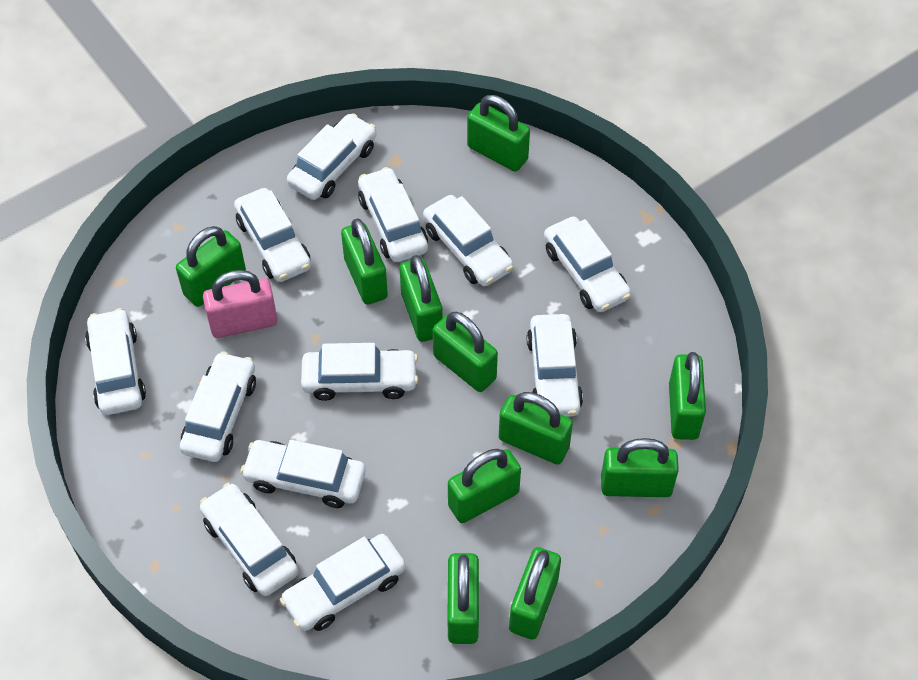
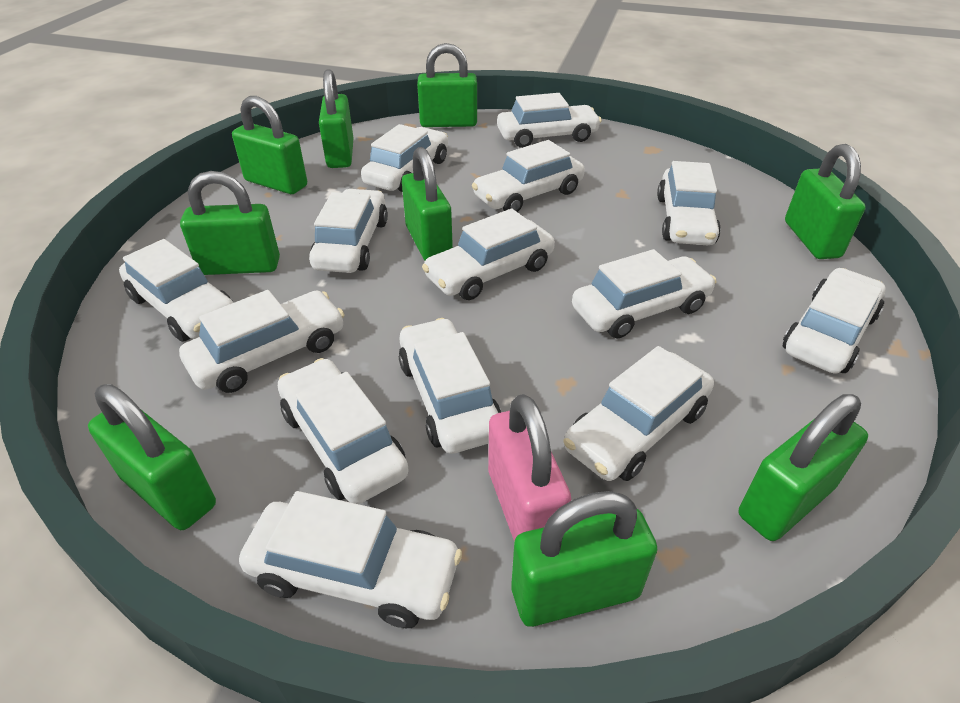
green padlock: [176,226,246,307] [341,218,388,305] [400,255,443,342] [433,312,498,392] [447,553,479,644] [448,449,521,523] [467,95,530,172] [499,392,573,464] [509,547,561,640] [601,438,679,497] [669,352,706,440] = 11 -> [88,384,216,530] [180,171,280,275] [232,96,307,194] [319,69,353,168] [402,147,453,261] [417,43,477,127] [511,491,658,627] [739,394,868,541] [785,144,866,259] = 9
white car: [85,308,146,415] [180,351,256,462] [200,483,298,596] [234,188,311,282] [240,440,366,508] [280,534,406,631] [287,113,376,200] [301,343,418,401] [358,167,428,262] [423,195,514,286] [527,314,583,417] [544,217,631,312] = 12 -> [119,239,234,342] [179,290,345,393] [239,491,462,628] [278,358,409,504] [309,189,388,273] [361,124,448,192] [399,318,502,454] [422,208,555,300] [472,140,585,212] [497,93,602,148] [563,346,714,481] [572,249,717,339] [657,161,721,245] [783,268,886,374] = 14

